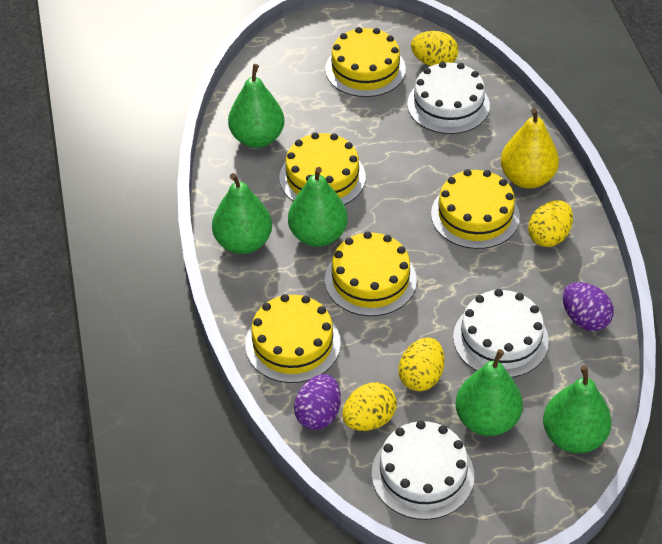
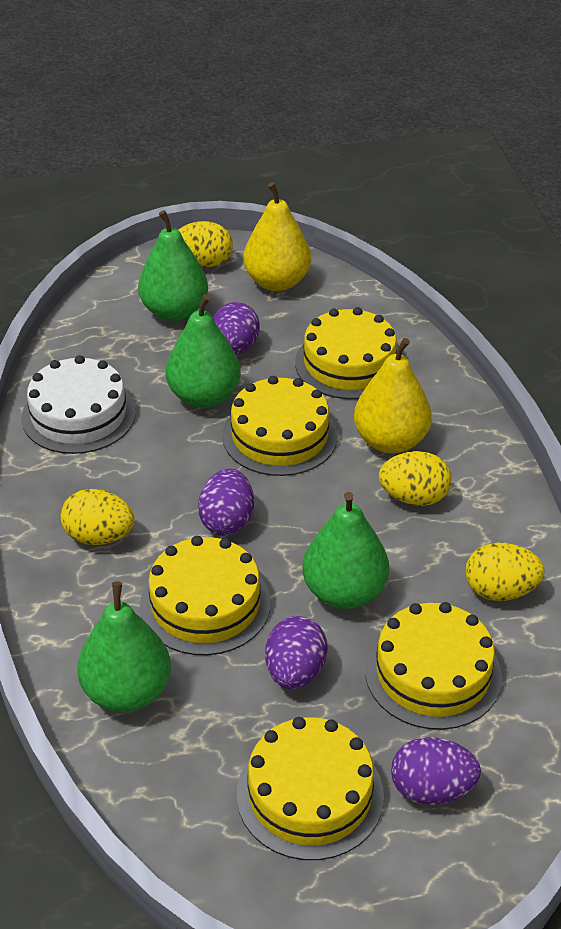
green pear: [212,173,272,254] [228,64,284,148] [288,167,348,247] [455,349,523,436] [543,365,612,453] = 5 -> [77,581,171,712] [138,210,208,321] [166,294,241,408] [302,492,389,609] = 4
purple egg: [294,374,341,430] [563,282,614,331] = 2 -> [198,469,254,536] [213,302,260,355] [265,616,327,689] [391,737,481,805] = 4
white cake: [372,420,474,520] [407,61,490,134] [453,289,549,378] = 3 -> [21,355,136,454] = 1
yellow pear: [500,108,559,189] = 1 -> [243,182,311,291] [354,338,432,454] = 2

